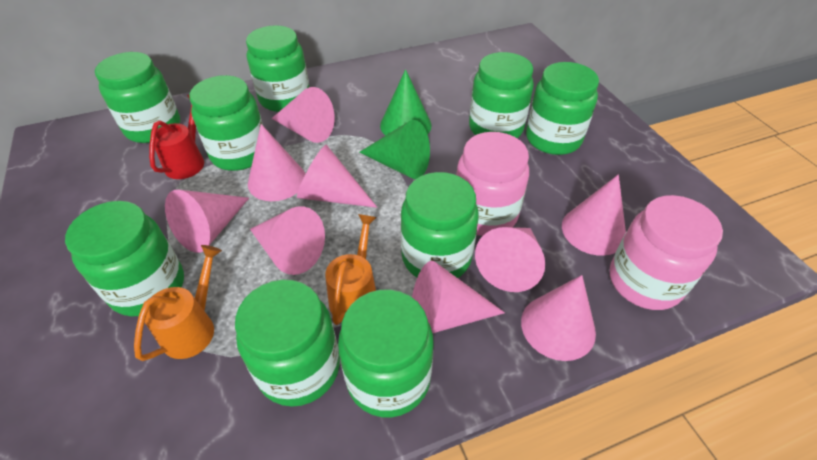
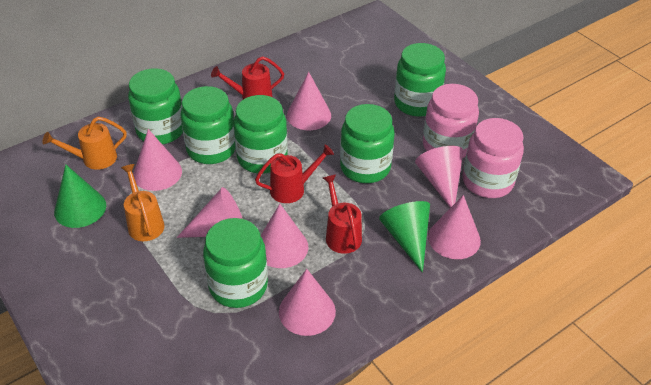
green jar: [65,201,184,316] [95,52,180,143] [189,75,263,171] [235,280,340,407] [246,25,309,112] [338,289,433,418] [401,172,479,278] [469,52,534,138] [526,62,599,155] = 9 -> [128,68,183,145] [181,86,236,164] [203,218,268,308] [234,95,288,174] [340,104,394,183] [394,43,446,117] = 6
pink cone: [165,190,249,253] [248,124,305,201] [250,206,325,275] [271,87,335,143] [297,144,377,208] [412,261,505,333] [475,227,545,292] [521,275,596,361] [562,174,626,256] = 9 -> [133,129,182,191] [177,187,243,238] [261,204,308,268] [279,269,336,336] [287,72,331,130] [415,146,464,208] [428,195,481,259] = 7
red watering can: [149,95,204,179] = 1 -> [211,56,284,99] [255,144,334,203] [323,175,362,254] = 3

